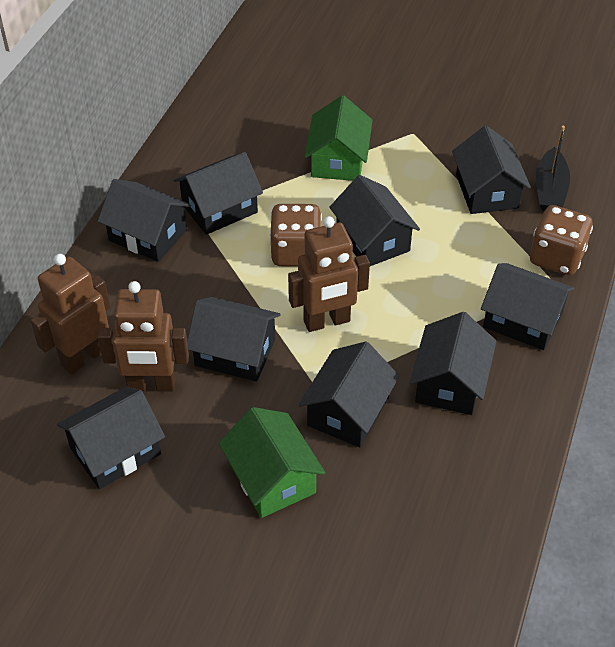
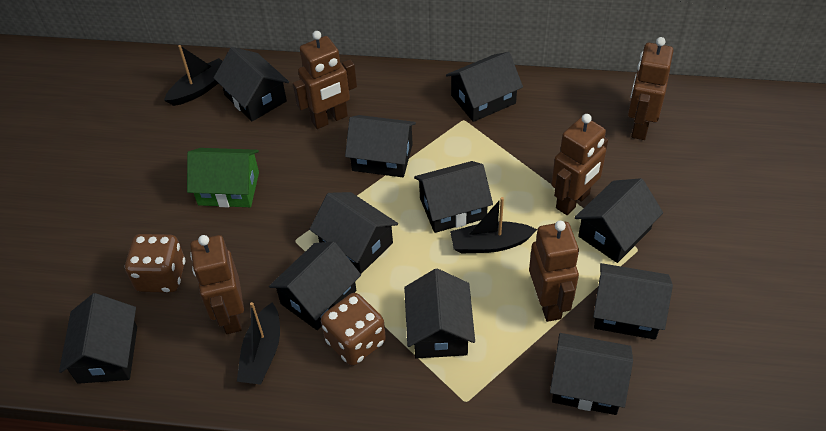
black boat: [536,126,570,211] = 1 -> [164,45,223,106] [237,302,280,385] [450,197,537,254] = 3
black house: [57,386,165,489] [98,179,191,262] [174,152,263,235] [187,297,281,382] [299,342,399,447] [329,175,420,266] [410,312,496,415] [452,126,531,214] [481,263,574,350] = 9 -> [59,293,137,384] [214,47,289,122] [269,241,361,330] [309,192,398,274] [345,115,416,177] [404,268,475,358] [414,161,493,233] [446,52,523,122] [550,333,633,415] [574,178,663,263] [593,263,673,340] = 11
brown robot: [31,254,110,375] [98,281,189,391] [288,216,370,332] = 3 -> [190,235,244,334] [293,31,357,129] [529,221,579,322] [551,114,608,215] [628,37,674,140] = 5
green house: [219,407,325,518] [305,95,373,181] = 2 -> [187,148,259,207] = 1

